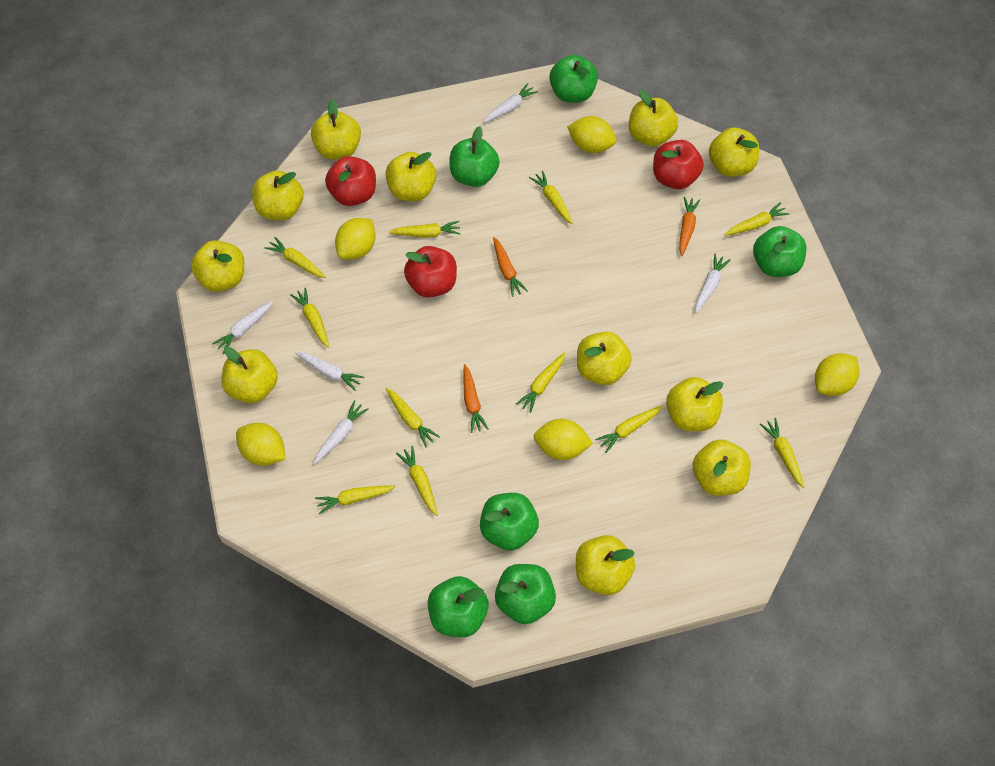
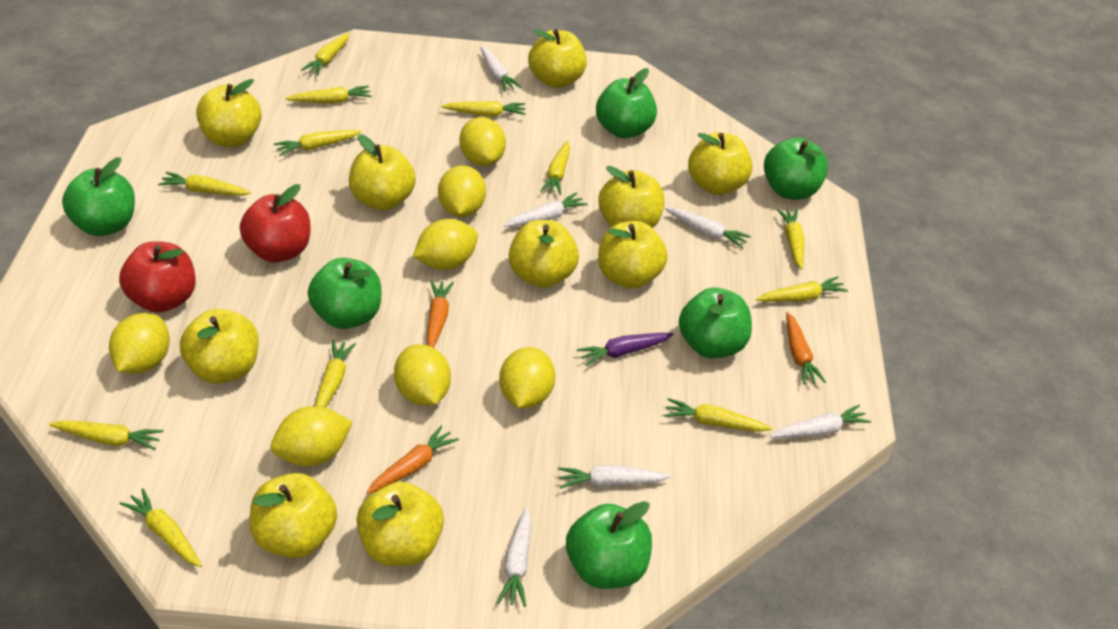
purple carrot: none = 0 -> [577,333,674,366] = 1
red apple: [325,156,376,206] [404,246,457,298] [653,140,704,189] = 3 -> [119,241,196,313] [240,184,310,263] = 2
white carrot: [212,301,273,354] [295,352,364,391] [314,400,369,464] [483,83,538,123] [695,254,731,313] = 5 -> [480,47,522,91] [497,507,531,607] [504,193,588,227] [558,465,671,489] [665,207,751,248] [770,405,871,438] = 6
yellow apple: [191,240,244,292] [221,347,278,403] [252,170,304,220] [311,99,361,160] [385,152,436,201] [576,535,635,595] [577,332,632,385] [629,90,678,147] [666,377,724,431] [693,439,751,496] [709,128,759,177] = 11 -> [180,309,259,384] [196,79,262,147] [249,473,337,558] [349,134,416,210] [356,482,444,566] [509,220,579,288] [528,29,587,88] [598,221,668,289] [599,166,665,228] [688,132,752,195] = 10
yellow carrot: [265,237,326,278] [290,287,329,348] [315,485,396,515] [386,388,440,447] [389,221,461,238] [396,446,438,516] [516,352,565,413] [529,171,573,224] [595,405,663,453] [725,202,790,236] [760,418,805,488] = 11 -> [49,420,163,450] [120,488,202,567] [158,172,251,196] [274,130,362,156] [286,86,372,103] [301,33,349,75] [315,340,356,408] [441,101,526,116] [540,141,570,195] [664,398,772,432] [756,276,848,302] [777,209,804,270] = 12
yellow lemon: [236,423,285,466] [335,218,376,260] [534,419,593,460] [567,116,616,153] [815,353,860,396] = 5 -> [109,313,170,374] [271,406,353,466] [394,344,451,406] [413,219,478,270] [438,165,486,217] [460,117,506,166] [499,347,555,408] = 7

